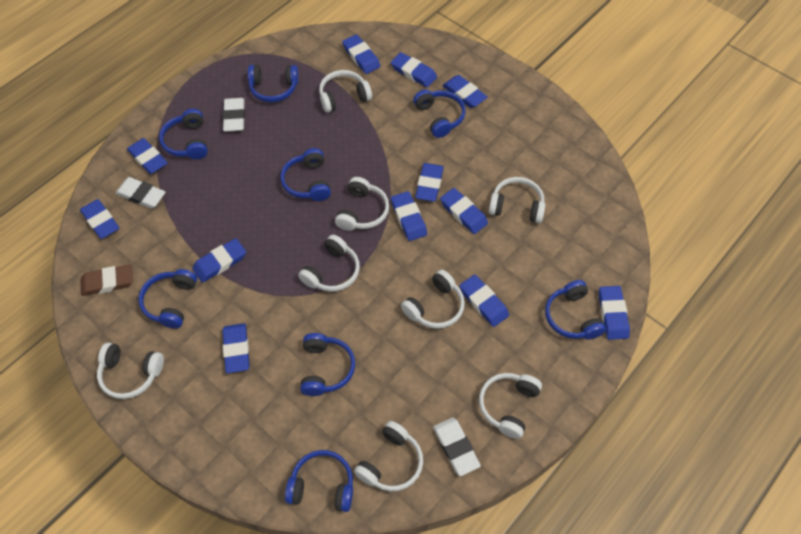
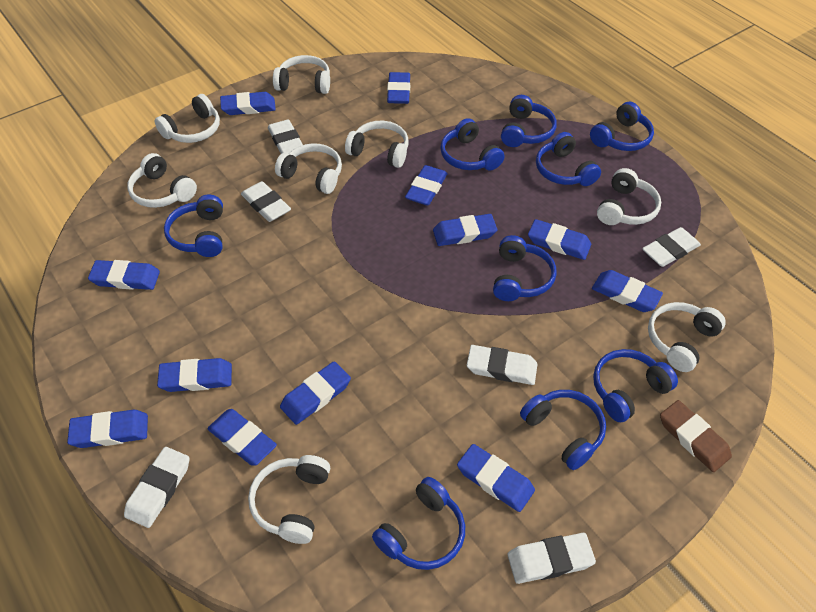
blue headphones: [138,269,197,329] [159,109,208,160] [248,65,299,102] [281,148,331,201] [285,450,353,512] [300,333,355,396] [413,90,466,138] [545,280,606,340] = 8 -> [164,195,223,257] [372,477,465,570] [440,118,504,171] [493,235,557,301] [501,95,557,147] [520,390,606,470] [536,132,601,186] [590,102,654,151] [593,349,678,422] = 9
white eraser: [115,177,166,209] [223,98,245,132] [433,418,481,476] = 3 -> [124,447,190,528] [241,181,291,222] [268,119,303,154] [467,345,538,385] [507,533,596,584] [642,227,701,267] = 6

